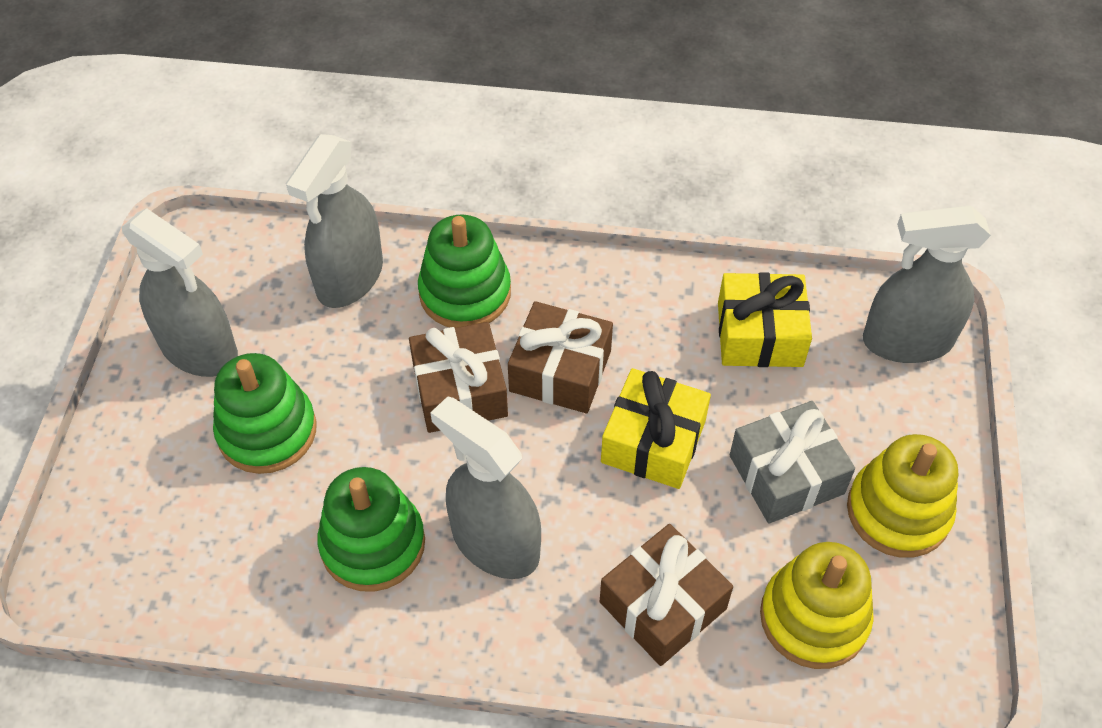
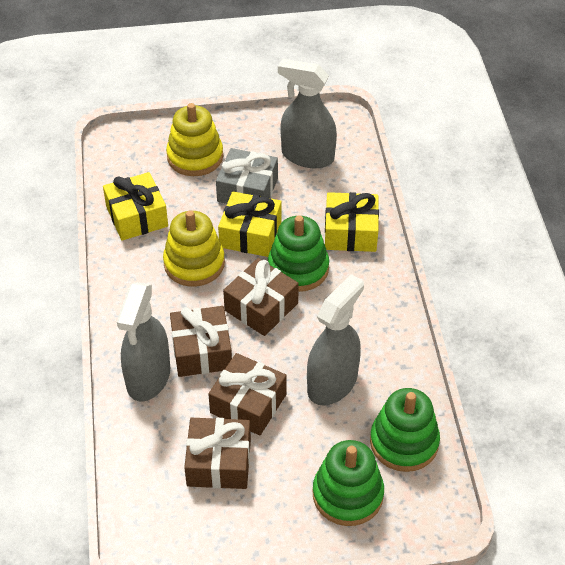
brown gift: [409,322,508,433] [508,301,613,413] [600,524,733,666] = 3 -> [170,306,232,377] [184,418,251,489] [208,353,287,435] [223,258,299,336] = 4
grey spray bottle: [122,208,238,377] [286,134,383,308] [431,396,541,579] [863,206,991,363] = 4 -> [117,282,170,402] [278,59,337,168] [307,274,364,406] = 3
yellow gift: [601,368,711,489] [718,272,812,367] = 2 -> [103,172,168,241] [218,191,281,257] [325,192,379,252] = 3

